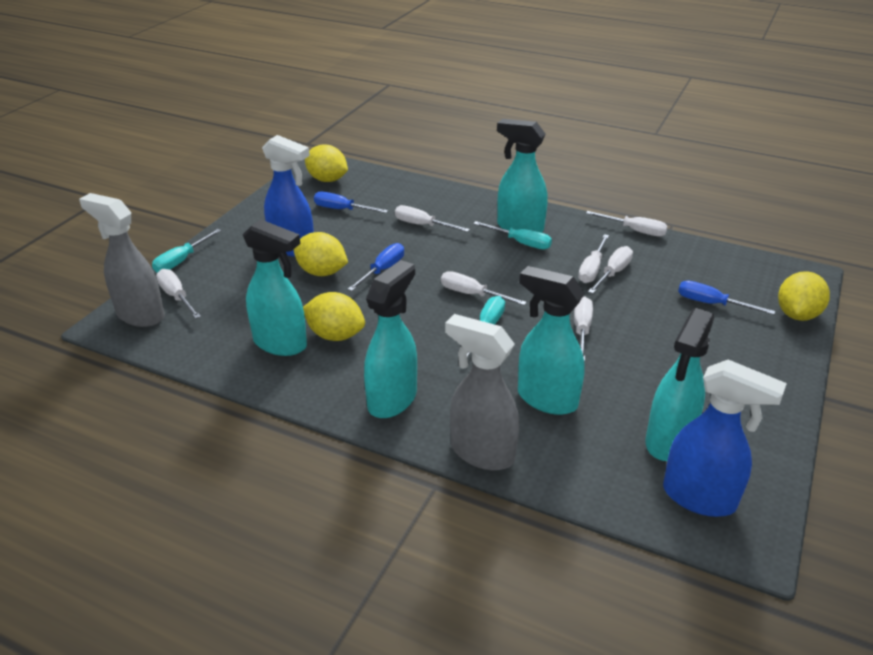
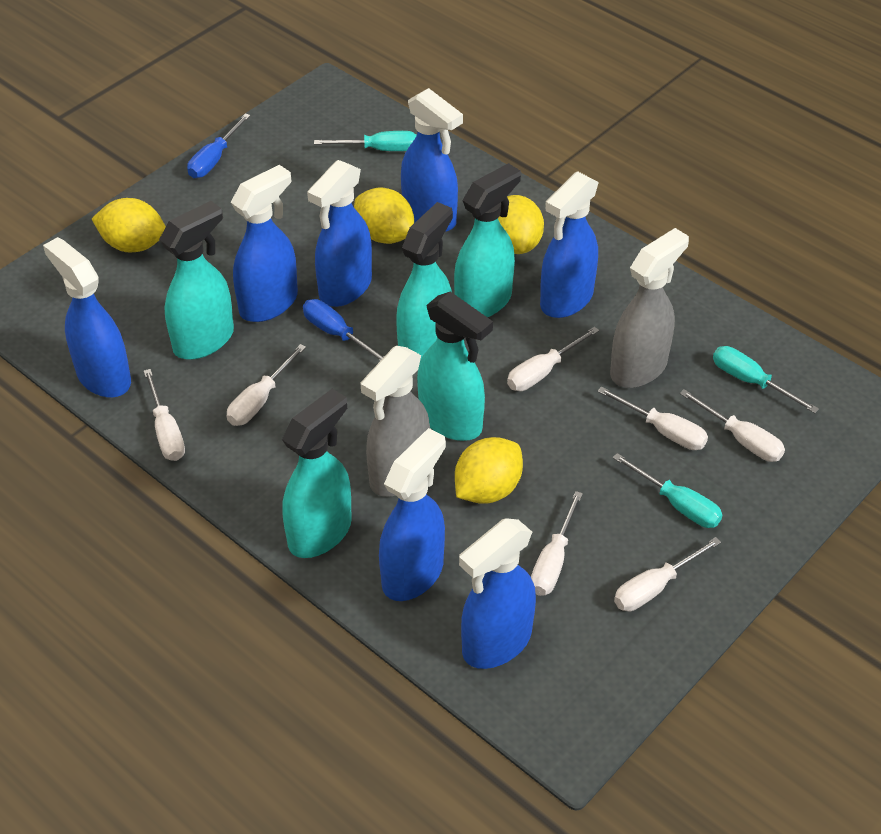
blue screwdriver: [314,192,388,213] [347,243,404,291] [678,280,775,315] = 3 -> [187,113,251,178] [303,299,384,361] = 2
blue spray bottle: [262,135,314,257] [663,360,787,517] = 2 -> [43,237,131,398] [231,165,298,322] [307,160,372,307] [379,428,446,601] [401,88,463,232] [459,518,536,669] [540,171,599,318] = 7

